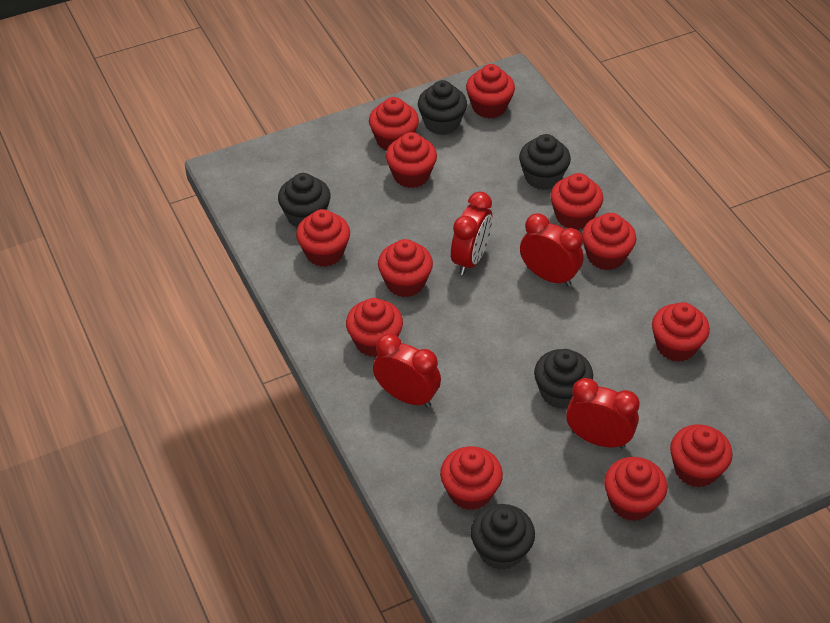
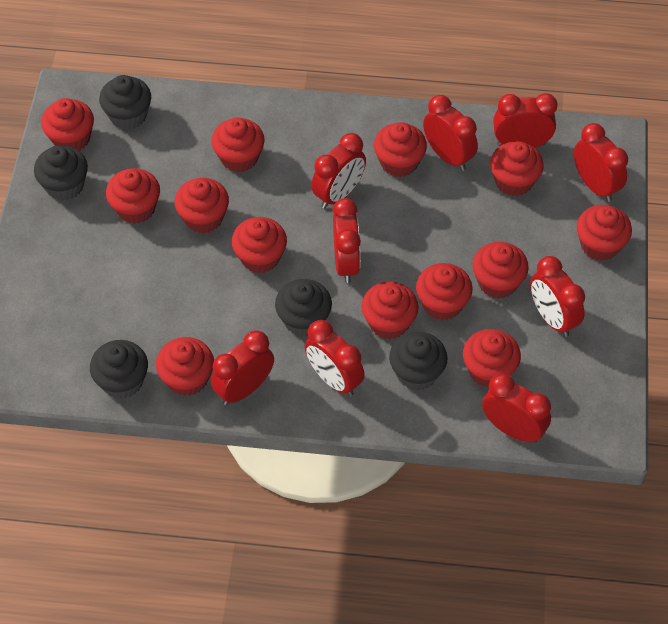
red clock: [373,333,441,408] [451,191,492,275] [520,213,584,287] [566,378,640,448] = 4 -> [211,330,274,405] [305,320,365,396] [311,133,366,209] [333,198,361,283] [423,95,478,171] [482,373,551,443] [493,93,558,148] [530,256,585,337] [574,123,628,202] = 9
red cupcake: [296,209,350,267] [346,298,403,357] [369,97,419,150] [378,239,433,297] [386,132,437,188] [440,446,503,510] [466,64,515,119] [550,173,603,230] [582,213,636,270] [604,457,667,521] [652,302,710,362] [670,424,733,488] = 12 -> [41,98,94,151] [106,168,160,224] [156,337,214,396] [174,178,229,233] [212,117,265,172] [232,217,287,273] [362,282,419,339] [374,122,427,177] [416,263,473,321] [463,329,521,388] [473,242,529,299] [490,141,544,196] [577,205,632,261] = 13

